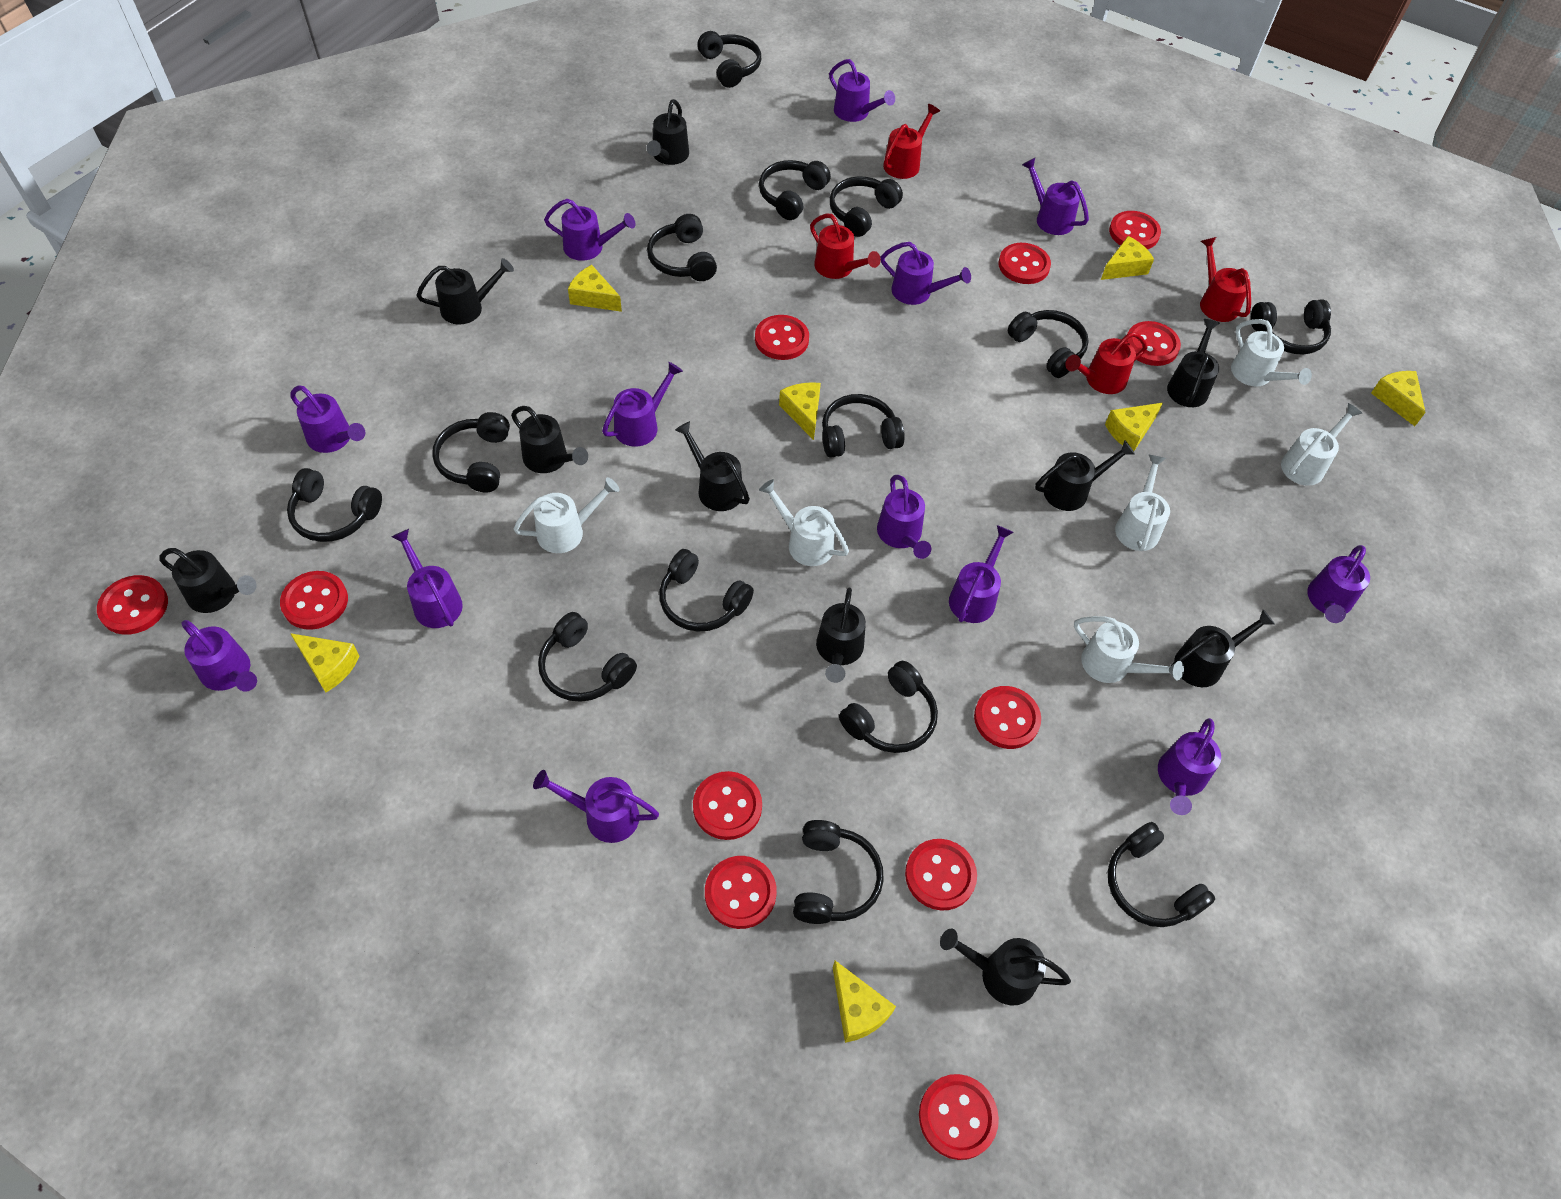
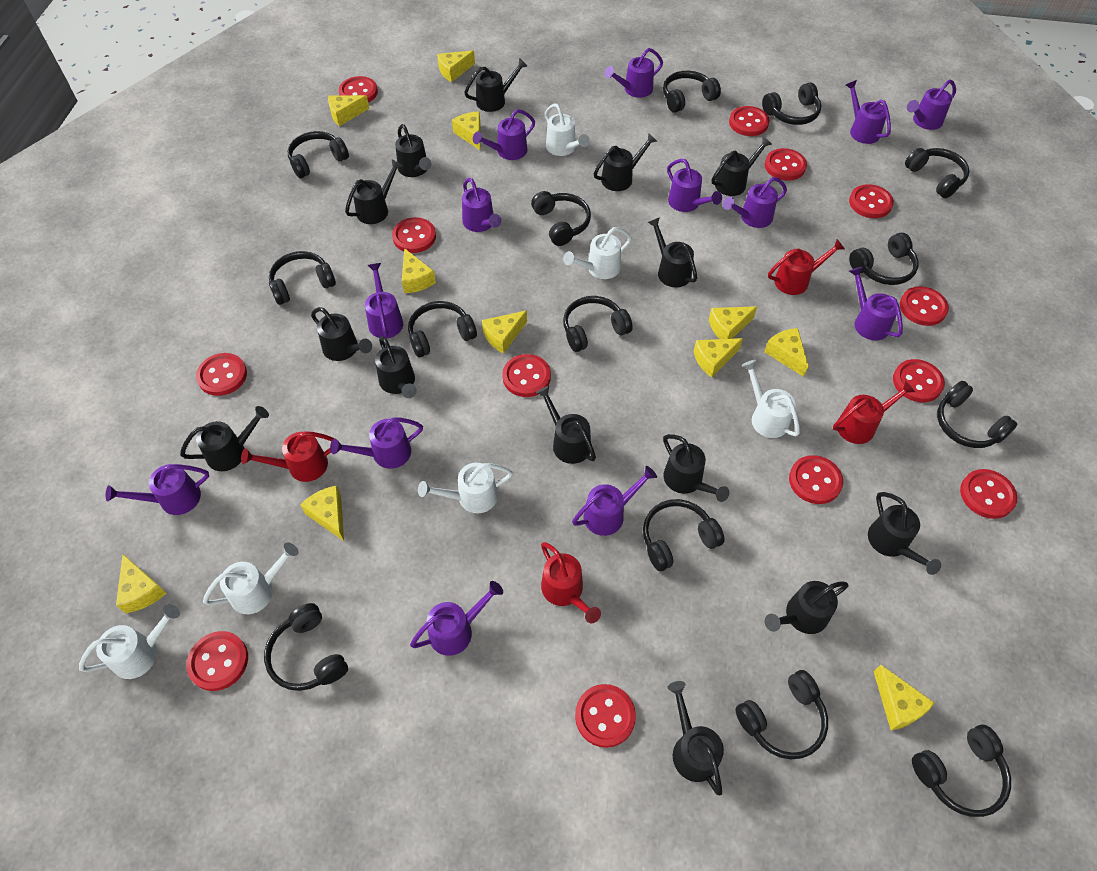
black watering can: [160,548,256,613] [417,258,514,325] [511,406,588,473] [647,99,689,165] [675,421,750,511] [816,588,866,683] [940,929,1071,1006] [1035,440,1135,511] [1167,319,1220,407] [1171,610,1275,687] = 10 -> [180,406,269,471] [311,307,372,361] [345,159,402,224] [375,336,417,398] [395,124,432,177] [464,58,528,112] [536,386,596,464] [594,133,657,191] [647,217,697,287] [663,434,729,502] [667,681,724,795] [712,136,772,196] [765,581,849,634] [868,492,941,575] = 14
red button: [97,575,168,635] [280,571,348,630] [693,771,762,840] [705,856,777,929] [755,315,809,360] [905,839,977,910] [919,1074,999,1160] [974,686,1041,749] [998,243,1051,284] [1109,211,1161,250] [1126,321,1181,366] = 11 -> [186,631,248,691] [196,353,247,396] [339,76,378,103] [392,217,436,253] [502,354,551,397] [575,684,636,748] [729,106,769,136] [765,148,807,181] [789,455,843,504] [849,184,894,218] [893,359,945,402] [900,286,949,326] [960,469,1017,519] = 13
yellow cheese: [290,633,360,692] [568,265,622,312] [779,382,821,440] [833,960,896,1043] [1101,236,1154,280] [1105,403,1163,451] [1371,371,1426,426] = 7 -> [116,554,166,613] [300,486,344,541] [328,95,370,126] [402,248,436,293] [437,50,475,82] [452,111,481,150] [482,310,527,354] [693,338,743,378] [709,306,757,339] [764,328,809,377] [873,665,934,730] = 11

